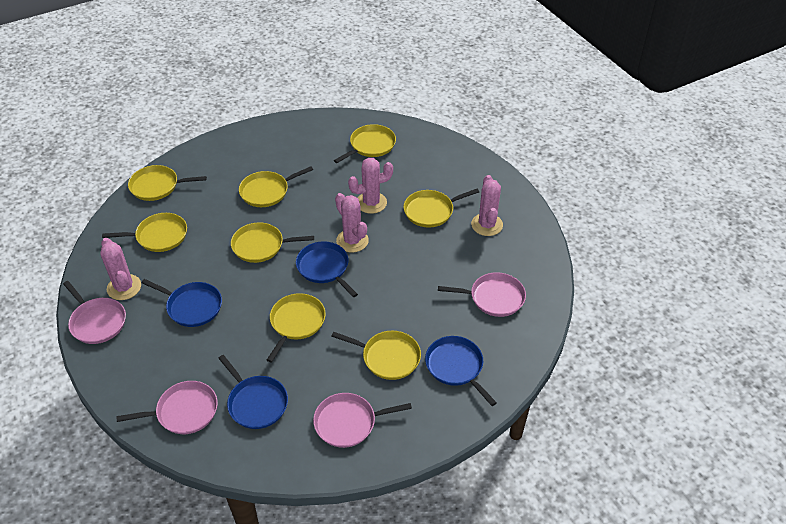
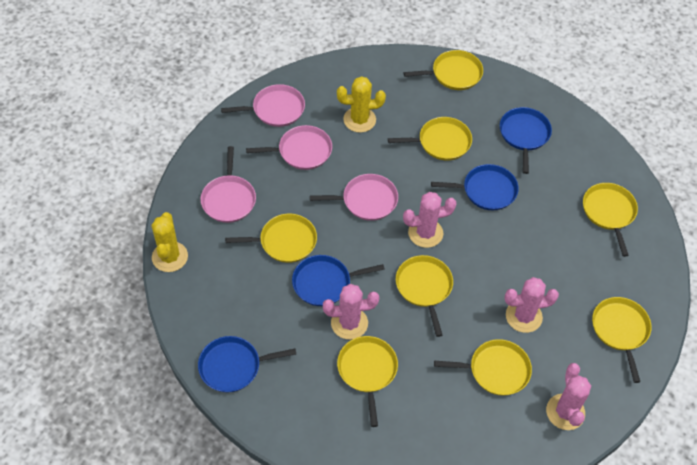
yellow cactus: none = 0 -> [152,212,188,272] [337,76,386,133] = 2

